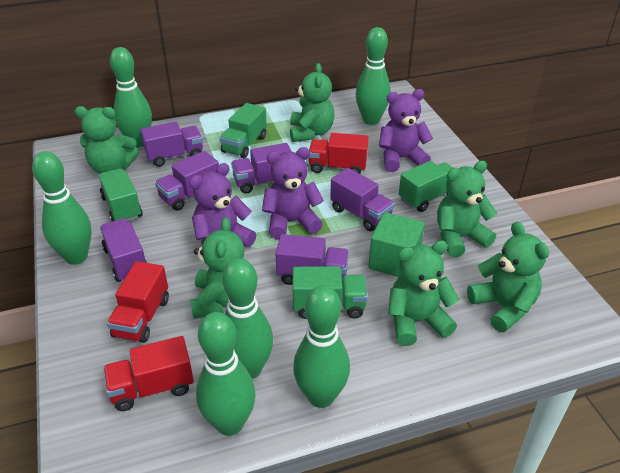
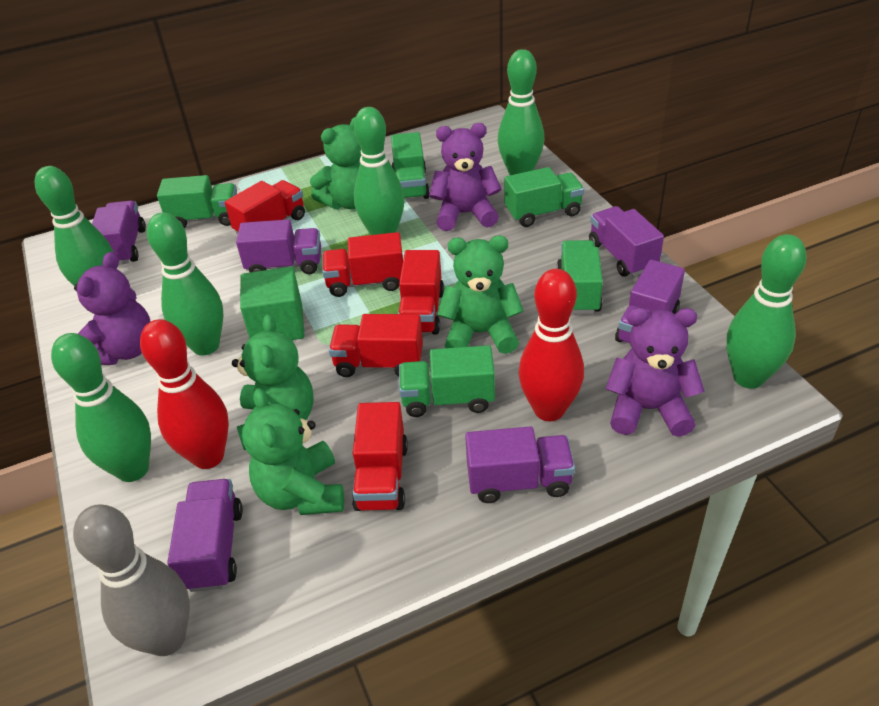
green teddy bear: [75,106,139,174] [190,217,244,319] [290,63,335,142] [388,240,459,346] [437,161,497,257] [467,222,549,332] = 6 -> [232,314,314,450] [242,388,344,515] [310,117,362,209] [437,235,524,354] = 4
green truck: [98,168,143,221] [220,103,267,158] [293,266,368,319] [399,161,453,212] = 4 -> [157,175,237,228] [391,132,430,199] [399,345,495,417] [505,167,584,227] [557,240,603,314] = 5
grey bowling pin: none = 0 -> [73,504,190,656] = 1
red bowling pin: none = 0 -> [140,319,229,469] [518,269,584,421] = 2
red truck: [103,336,194,411] [107,261,169,343] [309,133,369,174] = 3 -> [225,180,305,234] [322,232,403,297] [329,314,423,377] [352,402,408,511] [398,250,444,335] = 5

